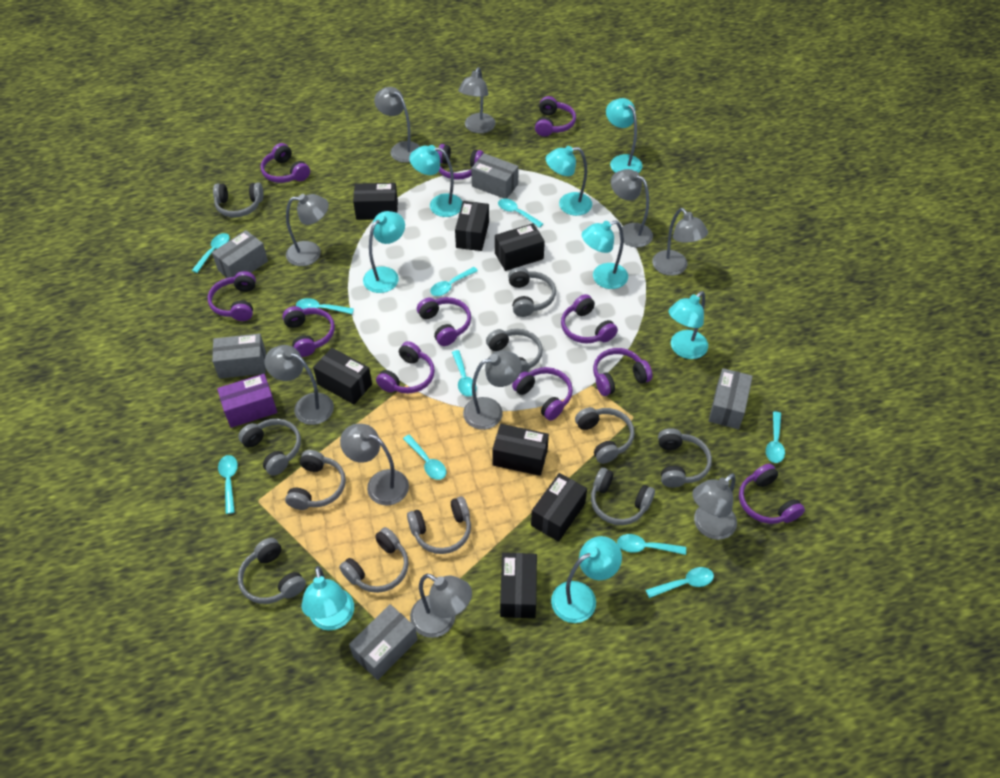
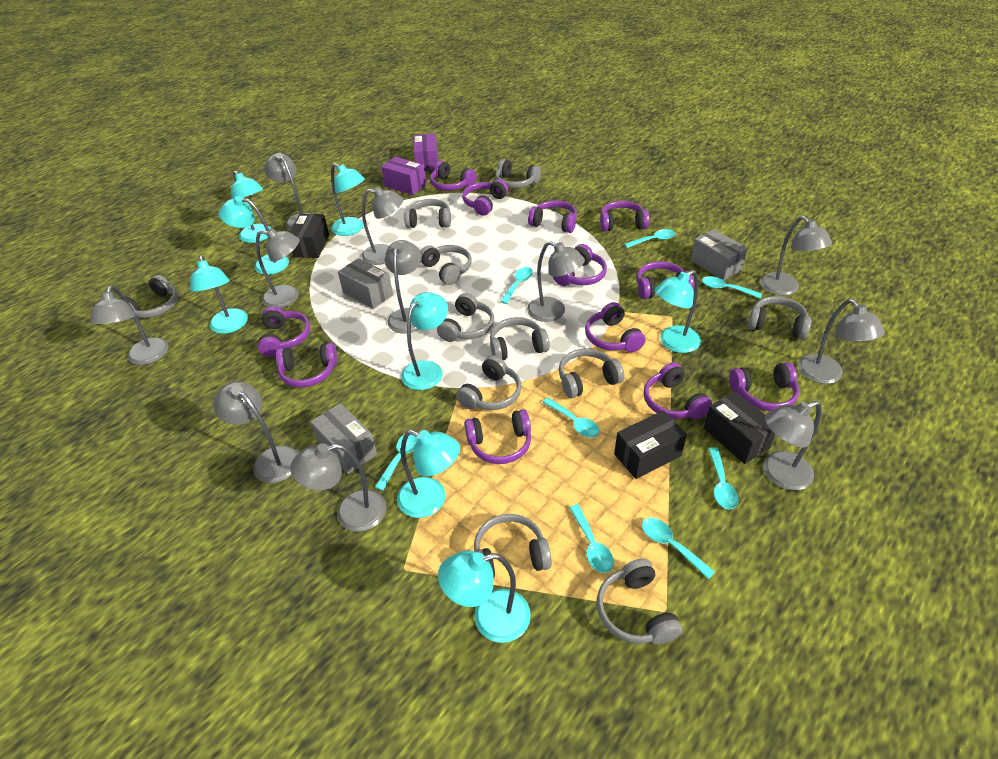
black box: [313,348,372,404] [353,183,398,220] [455,201,489,251] [492,424,549,476] [495,223,545,271] [500,553,537,618] [531,473,587,542] = 7 -> [290,214,329,258] [614,410,687,479] [704,391,776,464] = 3
grey box: [212,230,268,278] [212,333,266,379] [349,604,418,680] [471,153,519,199] [709,368,753,429] = 5 -> [310,403,377,474] [338,258,393,309] [691,229,748,280] = 3
grey lamp: [265,345,334,425] [286,194,329,266] [340,424,409,505] [374,87,421,163] [410,574,472,638] [458,67,496,134] [463,351,522,430] [611,169,653,247] [652,208,708,276] [692,473,737,540] = 10 -> [90,286,169,365] [213,381,299,483] [256,228,300,308] [264,153,310,230] [290,443,387,532] [362,187,403,265] [385,240,421,334] [527,241,585,322] [760,216,832,296] [763,401,822,490] [798,299,885,384] = 11
purple box: [217,374,277,428] = 1 -> [381,157,427,195] [414,134,438,171] = 2
purple headphones: [208,271,256,321] [260,143,310,183] [282,306,335,357] [376,341,435,393] [417,297,471,346] [437,144,483,180] [512,367,573,421] [535,96,576,137] [561,294,618,343] [593,348,652,396] [739,464,805,524] = 11 -> [258,306,310,357] [276,343,337,388] [430,161,476,191] [462,179,509,216] [464,409,531,464] [528,200,577,233] [553,244,607,286] [585,302,646,352] [600,201,649,232] [637,261,694,299] [644,362,713,420] [729,362,799,411] = 12
turquoise spoon: [192,233,230,273] [218,455,238,514] [296,298,354,314] [403,435,446,480] [430,267,478,296] [452,350,477,397] [498,199,543,228] [617,534,686,555] [646,567,714,598] [766,411,785,463] = 10 -> [375,435,418,491] [500,267,533,304] [543,398,600,438] [569,504,614,573] [624,229,675,248] [642,518,715,579] [702,276,762,299] [708,447,739,510] = 8

